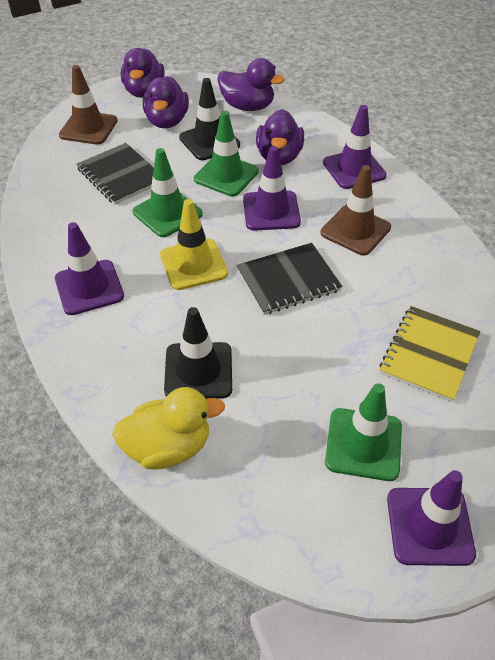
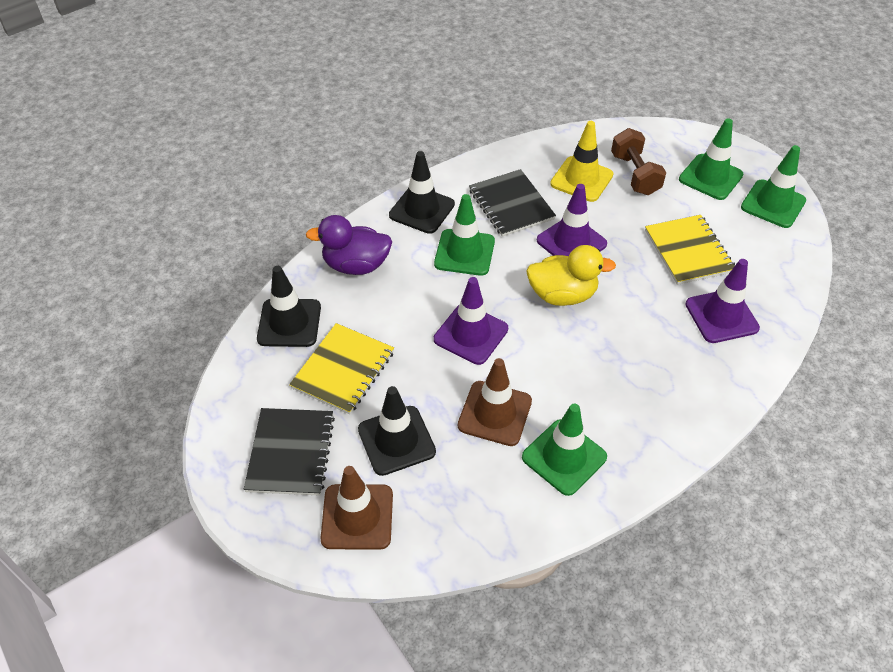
black traffic cone: [164,307,232,399] [179,78,240,160] = 2 -> [257,266,321,347] [358,386,436,476] [389,151,455,234] = 3
brown dumbbell: none = 0 -> [611,128,666,195] = 1
green traffic cone: [133,148,203,237] [194,111,259,197] [325,383,402,481] = 3 -> [434,194,495,276] [522,404,607,496] [679,118,743,200] [741,145,806,228] = 4
purple duck: [121,48,165,98] [143,76,189,128] [217,58,285,111] [256,109,304,165] = 4 -> [306,215,392,275] = 1
purple traffic cone: [55,222,124,315] [243,146,301,231] [323,105,387,189] [387,470,476,566] = 4 -> [434,277,508,365] [537,184,607,257] [685,259,760,343] = 3
yellow notebook: [379,306,481,402] = 1 -> [289,323,394,415] [645,215,735,285] = 2

